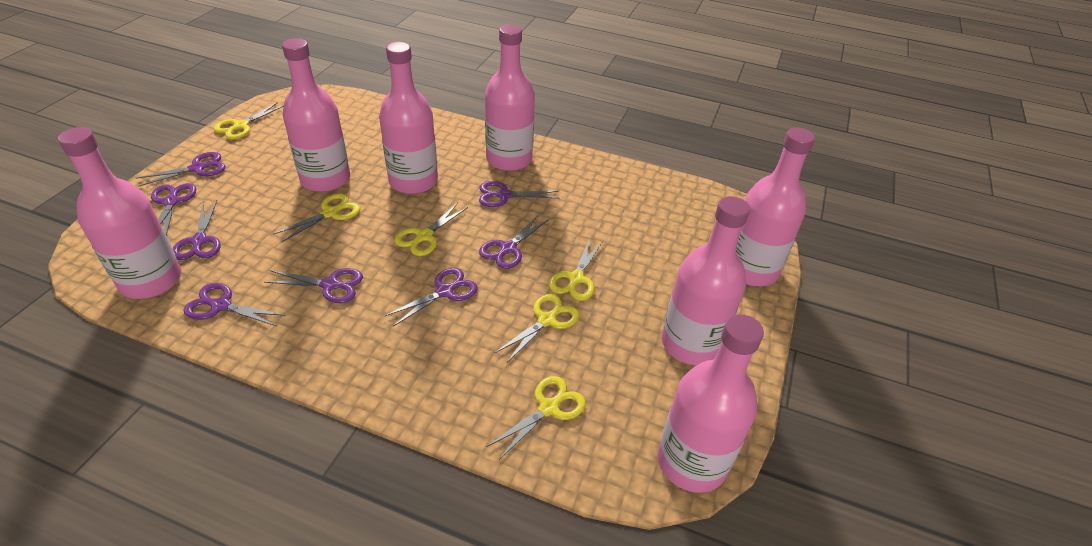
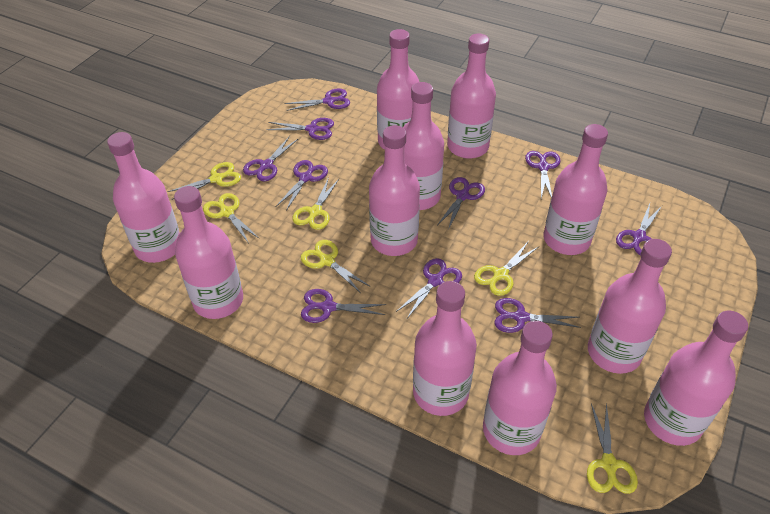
pink bottle: [58,127,181,299] [282,38,350,192] [379,42,438,194] [485,24,535,171] [658,314,764,493] [662,196,750,365] [736,128,815,286] = 7 -> [107,132,180,263] [174,186,243,319] [369,125,420,256] [377,29,419,150] [403,82,444,210] [413,281,477,416] [447,34,496,159] [483,321,557,455] [543,124,608,255] [588,239,672,374] [644,311,748,446] = 11
purple scissors: [136,152,226,187] [151,183,196,236] [172,201,221,260] [183,283,286,326] [264,268,363,303] [385,268,478,326] [479,181,559,207] [479,215,549,269] = 8 -> [243,136,299,181] [266,118,334,140] [276,160,328,211] [284,88,350,111] [301,289,386,323] [396,258,462,318] [437,177,485,230] [494,298,581,333] [525,151,561,198] [616,203,662,255] = 10

